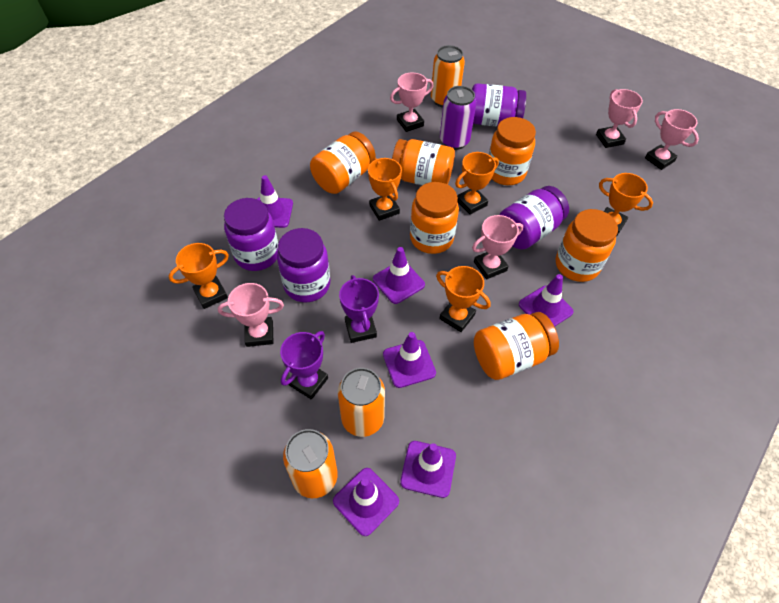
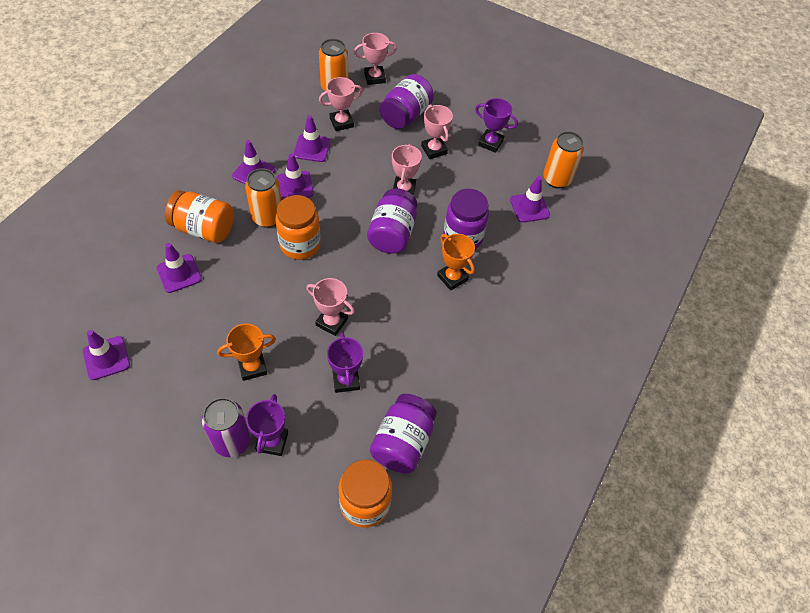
orange jar: [310,132,375,194] [392,139,455,185] [410,182,459,254] [474,312,559,380] [489,117,536,185] [556,209,618,282] = 6 -> [165,190,234,243] [275,195,321,260] [339,460,392,528] = 3
orange trophy: [169,243,229,309] [368,158,402,221] [436,266,490,332] [455,152,499,215] [599,173,653,236] = 5 -> [217,324,276,381] [437,234,475,291] = 2
purple trophy: [280,331,328,400] [339,275,379,343] = 2 -> [246,394,288,456] [327,333,363,393] [475,98,518,153] = 3

